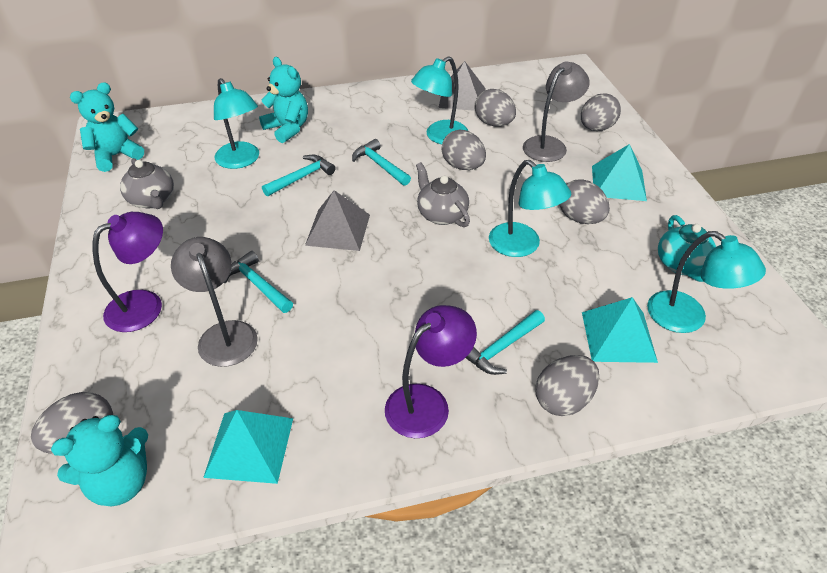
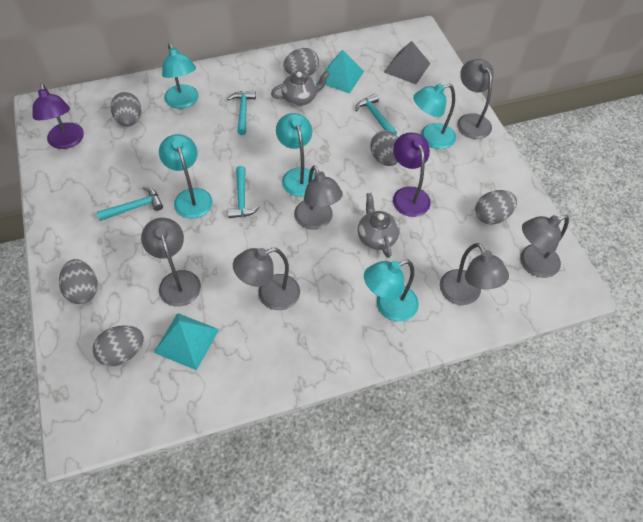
grey lamp: [171,237,258,367] [523,61,590,162] = 2 -> [141,218,201,307] [233,248,300,310] [294,165,343,230] [440,243,509,305] [457,59,494,139] [520,215,569,278] = 6
grey pyramid: [305,190,370,251] [438,61,486,111] = 2 -> [384,41,431,84] = 1
turquoise lamp: [214,78,259,169] [411,56,468,145] [489,160,571,257] [647,231,766,333] = 4 -> [159,134,213,219] [162,43,199,109] [276,113,315,197] [364,260,419,322] [413,83,456,149] = 5
turquoise pyramid: [203,410,293,484] [582,297,658,363] [592,144,647,201] = 3 -> [154,313,219,370] [317,50,364,94] = 2
turquoise teapot: [658,215,717,282] = 1 -> none = 0
turquoise teddy bear: [51,415,148,507] [70,82,144,172] [259,57,308,143] = 3 -> none = 0

